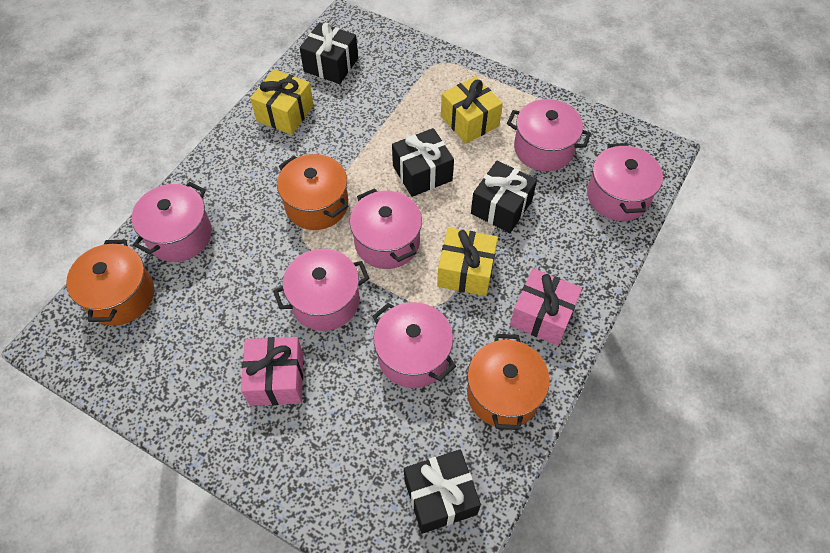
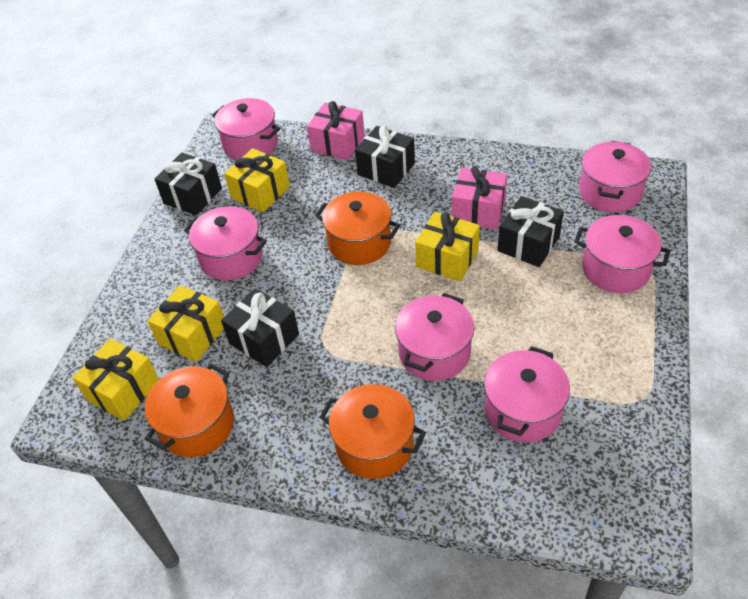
yellow gift: [250,69,314,135] [437,228,498,296] [441,76,503,144] = 3 -> [73,339,159,421] [148,285,224,362] [224,148,290,213] [415,212,480,281] = 4

